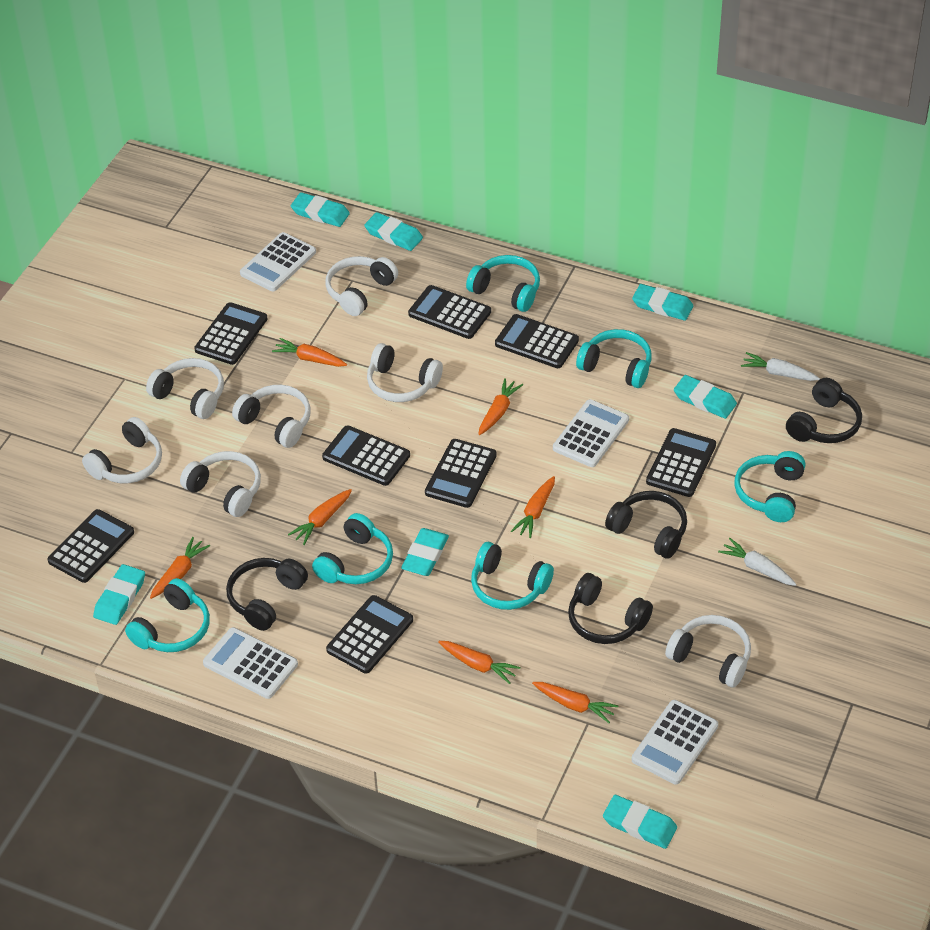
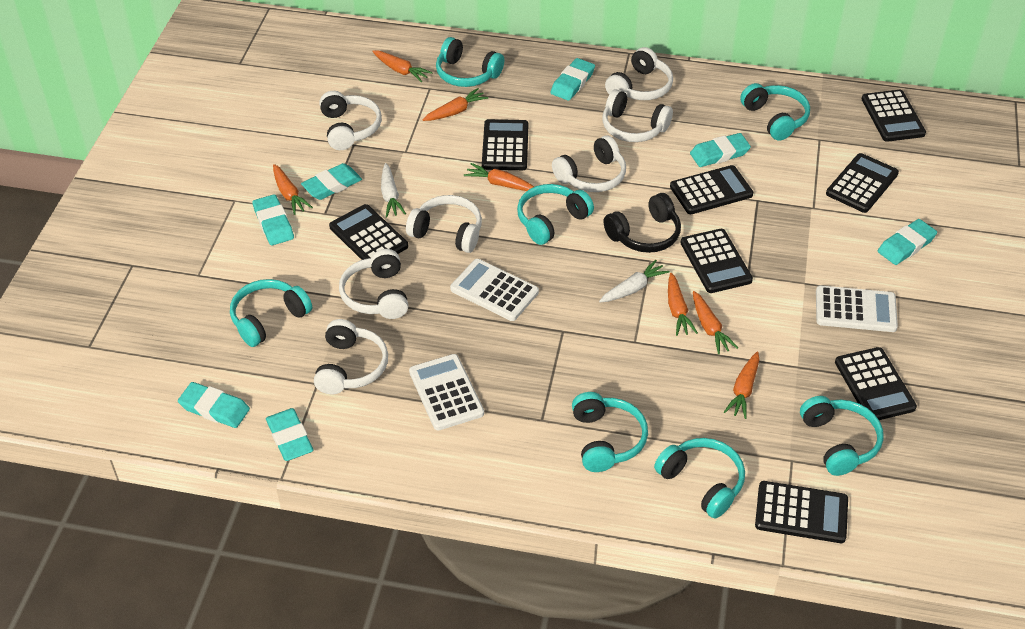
black headphones: [226,558,308,631] [568,573,653,644] [605,491,687,559] [786,378,862,443] = 4 -> [604,193,681,253] = 1
turquoise headphones: [125,578,210,652] [312,513,393,584] [466,255,540,312] [471,542,554,610] [576,329,652,388] [734,451,805,522] = 6 -> [230,279,312,347] [436,37,504,87] [517,184,594,245] [572,392,648,472] [654,438,745,519] [740,83,810,141] [800,396,884,476] = 7
white calculator: [203,627,298,699] [240,232,316,291] [553,399,629,467] [632,700,718,784] = 4 -> [409,354,484,431] [450,259,539,321] [816,285,898,332] = 3

